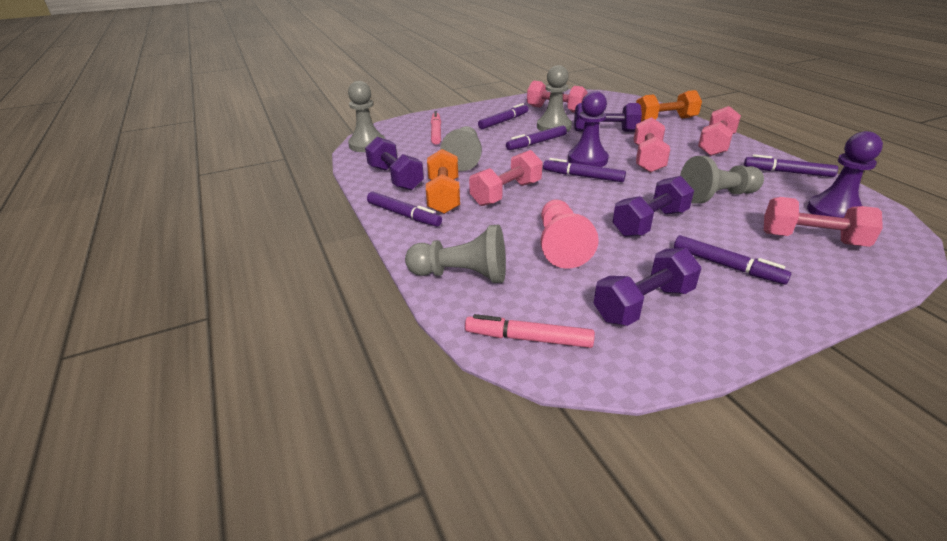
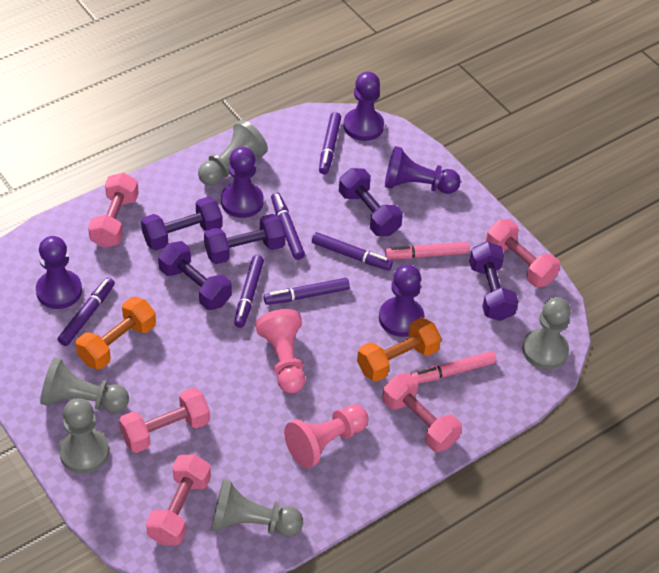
pink pawn: [541,199,599,269] = 1 -> [255,309,305,393] [284,404,368,468] = 2
purple dumbbell: [365,137,424,190] [574,103,642,132] [593,248,701,326] [613,176,694,237] = 4 -> [141,197,223,251] [158,241,232,310] [204,214,286,264] [339,168,403,236] [469,242,519,321] = 5
purple pawn: [568,91,609,167] [807,131,883,218] = 2 -> [36,236,82,309] [221,147,264,218] [343,72,384,141] [379,264,424,337] [385,146,461,194] = 5

